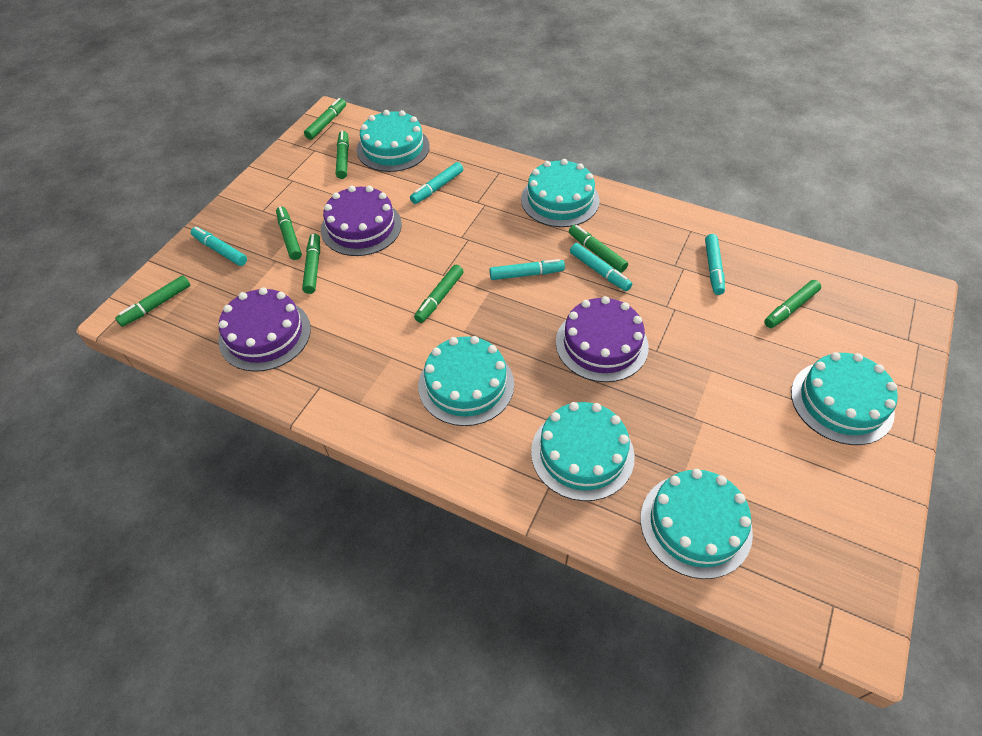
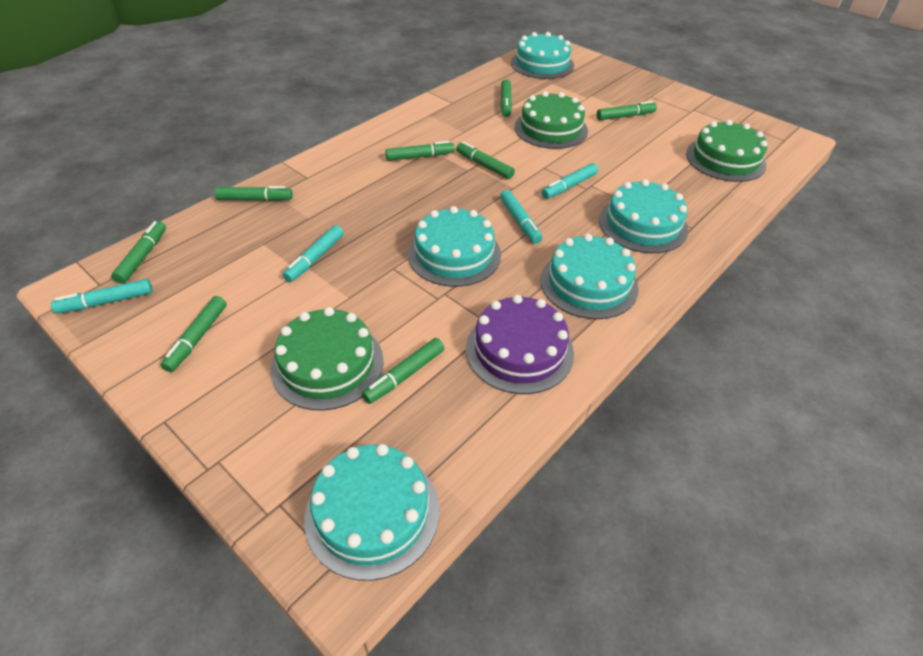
green cake: none = 0 -> [271,307,384,411] [515,91,588,149] [686,120,768,182] = 3
purple cake: [218,287,311,372] [321,186,402,256] [556,296,649,382] = 3 -> [466,295,574,394] = 1
turquoise cake: [357,110,430,172] [418,336,514,426] [521,159,599,227] [531,402,635,501] [640,469,753,579] [791,352,898,445] = 6 -> [304,444,439,581] [408,206,501,287] [511,32,574,79] [540,234,639,319] [599,179,688,253] = 5
turquoise marker: [191,227,247,266] [410,162,463,204] [490,259,565,280] [570,243,632,291] [705,234,725,295] = 5 -> [51,279,153,314] [283,225,343,282] [500,190,542,244] [542,163,598,199] = 4

